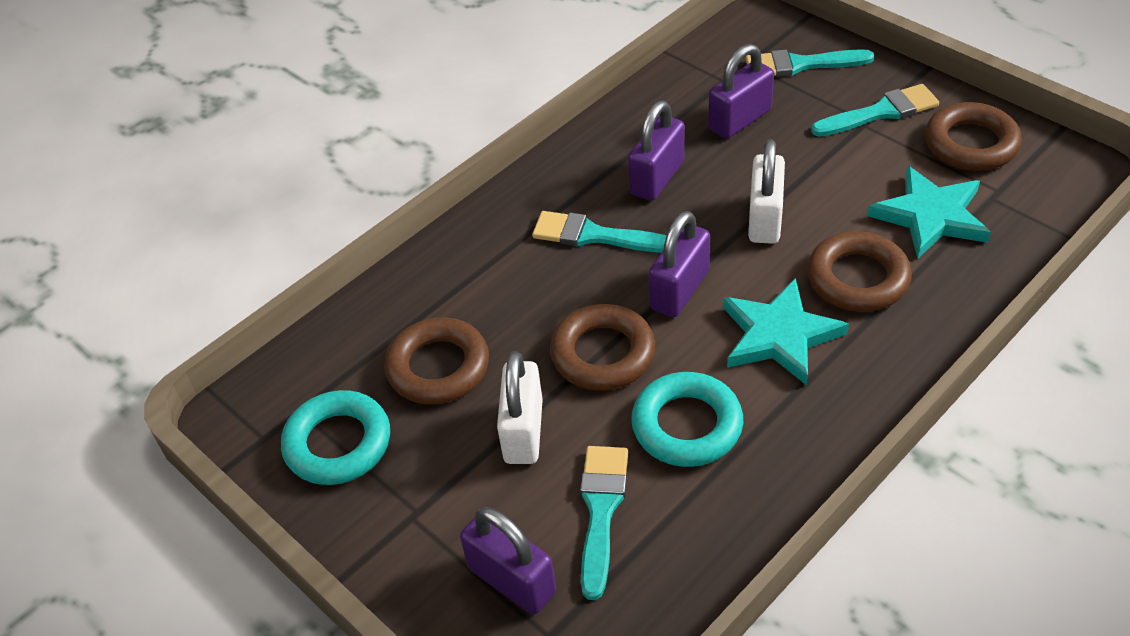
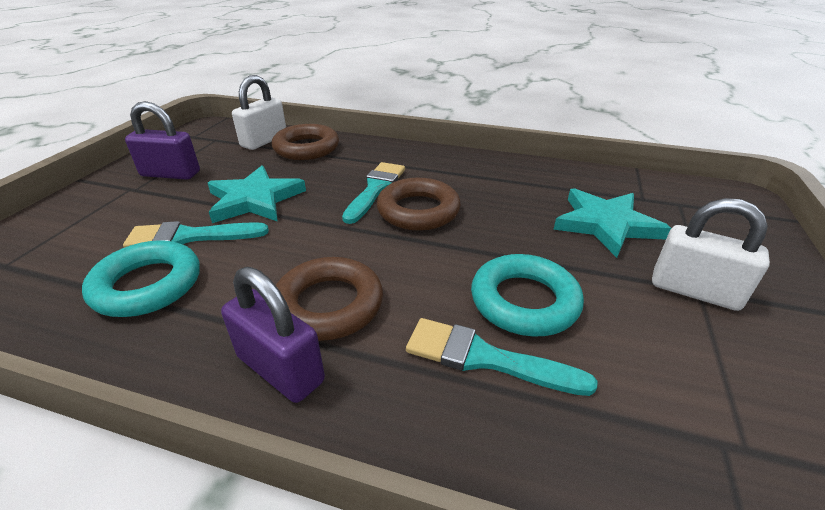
brown ring: [384,317,489,404] [550,304,655,391] [807,231,912,312] [925,102,1022,171] = 4 -> [272,124,339,160] [276,257,383,341] [376,178,461,231] = 3
purple padlock: [460,507,556,614] [628,101,685,201] [649,211,710,317] [708,44,774,139] = 4 -> [125,101,200,180] [221,267,325,403] = 2
turquoise brush: [532,211,666,253] [580,446,628,600] [746,49,874,77] [811,84,939,136] = 4 -> [123,221,269,248] [342,162,405,224] [406,318,598,396] = 3

